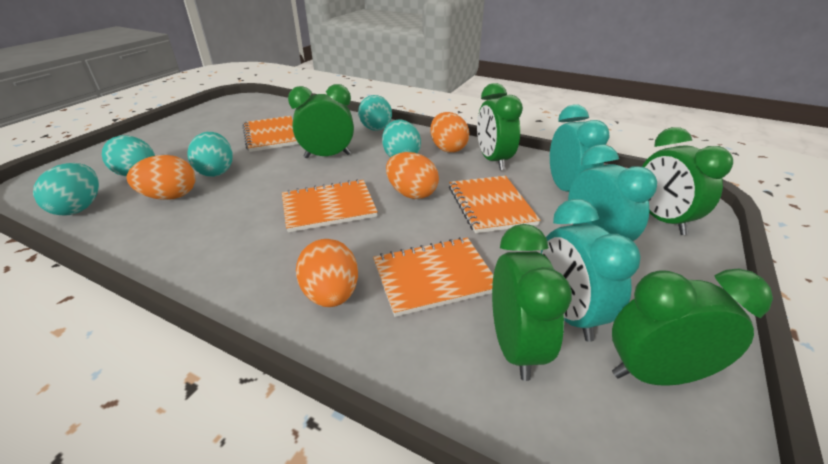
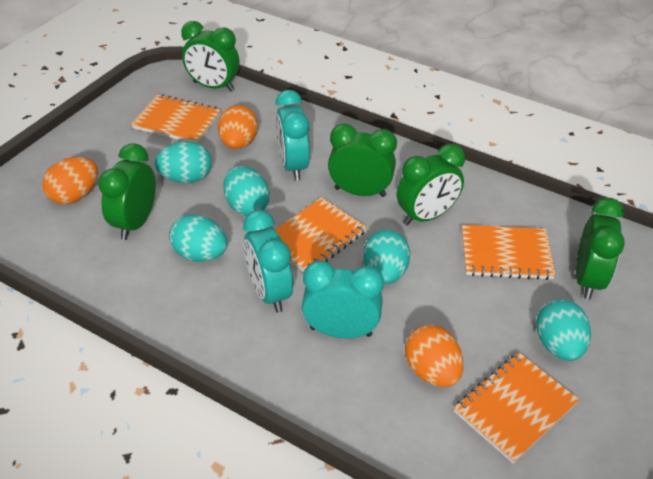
orange egg: [127,155,195,200] [296,239,358,307] [386,152,439,199] [430,112,469,153] = 4 -> [42,157,98,205] [218,105,258,149] [405,324,464,387] = 3

